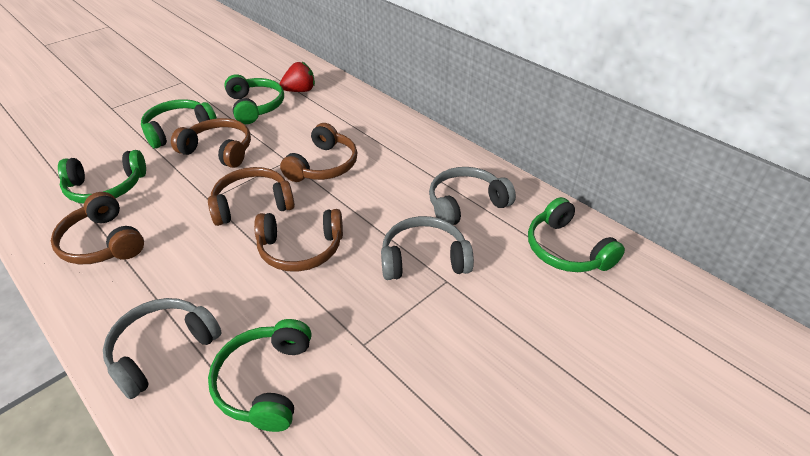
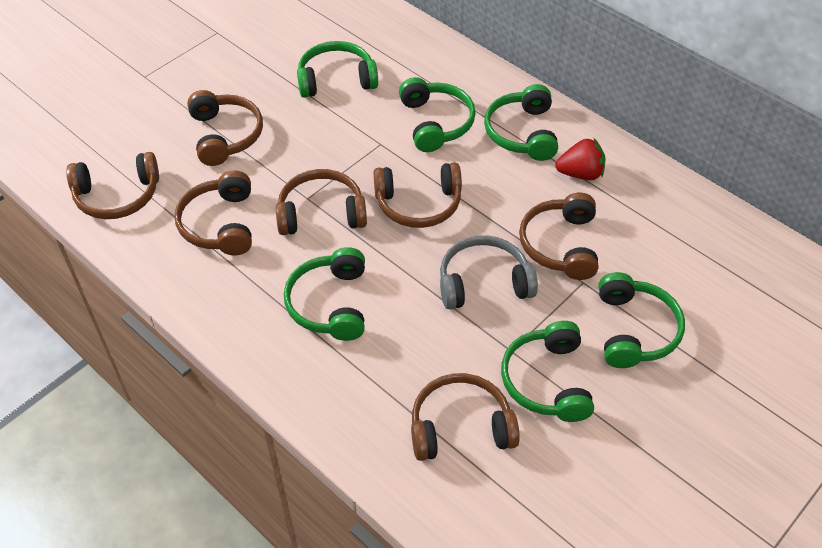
brown headphones: [51,192,144,265] [171,118,251,168] [208,167,295,226] [254,209,343,272] [280,123,358,182] = 5 -> [66,152,159,219] [174,170,252,255] [187,90,263,166] [276,169,367,235] [374,162,462,228] [411,373,520,461] [519,193,598,280] = 7
green headphones: [58,150,146,204] [141,99,217,149] [208,319,312,432] [224,74,284,124] [528,197,625,272] = 5 -> [284,247,365,341] [297,41,378,98] [399,77,476,152] [484,84,558,161] [501,321,594,422] [598,272,685,368] = 6
grey headphones: [103,298,222,399] [381,216,474,280] [429,167,516,225] = 3 -> [440,235,538,309] = 1

